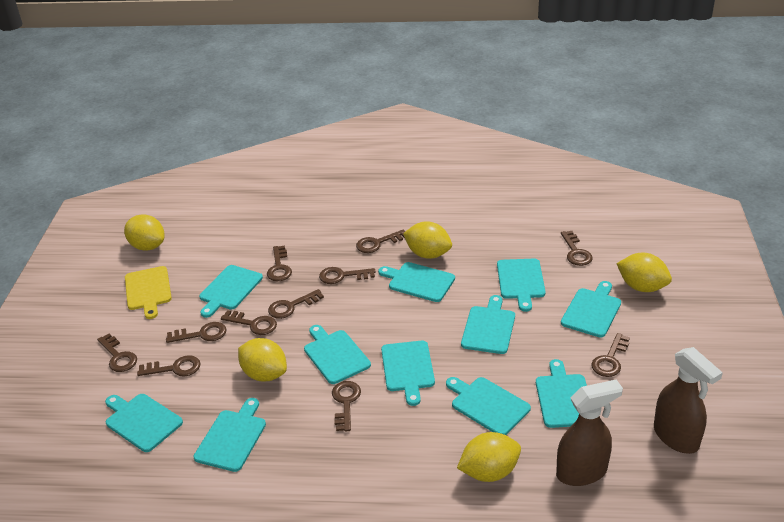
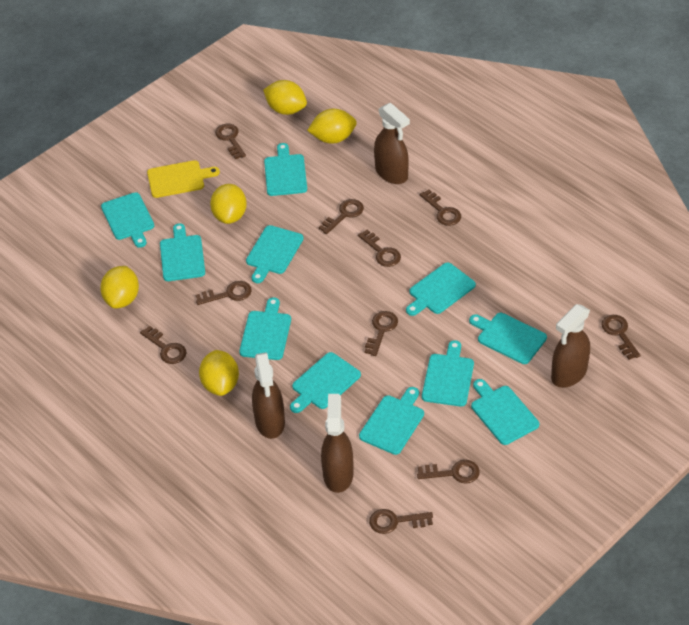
brown key: [97,334,137,372] [137,355,201,376] [166,322,226,343] [221,310,277,335] [267,246,292,281] [268,289,324,319] [319,267,375,284] [332,381,361,432] [356,229,405,253] [561,231,593,266] [591,333,630,377] = 11 -> [140,326,186,364] [196,281,252,305] [215,124,246,159] [318,199,364,234] [358,230,401,267] [364,311,398,356] [369,509,433,534] [417,460,480,484] [420,189,461,226] [601,315,641,360] = 10
brown spray bottle: [556,379,623,486] [654,347,723,454] = 2 -> [252,352,285,439] [321,394,354,493] [374,103,410,184] [551,304,590,388] = 4

